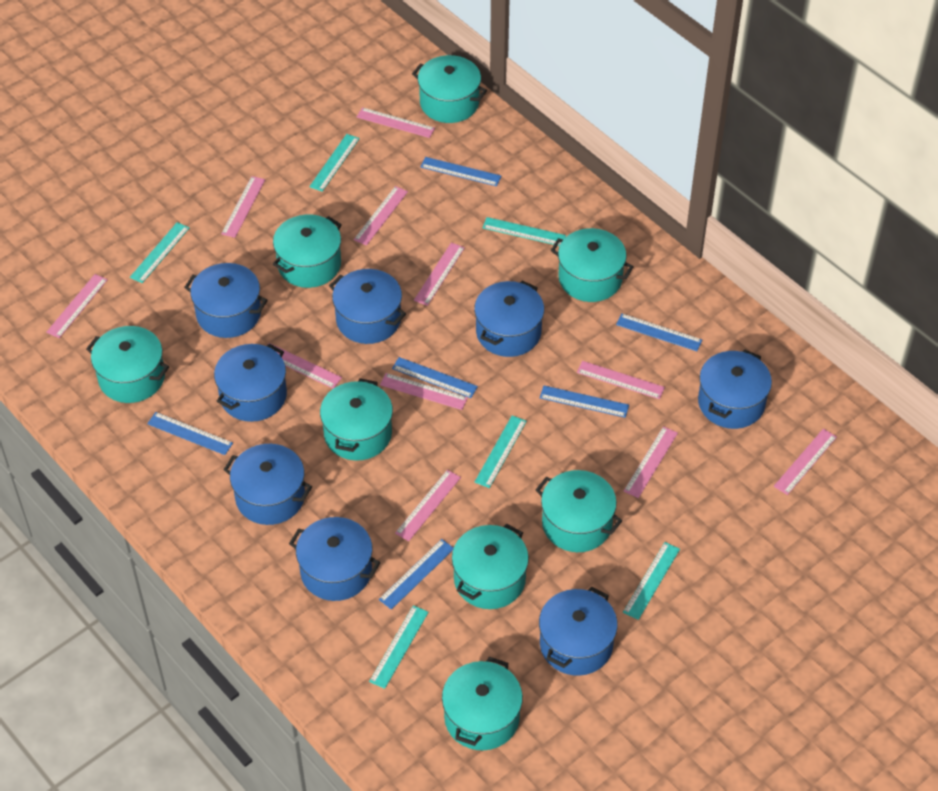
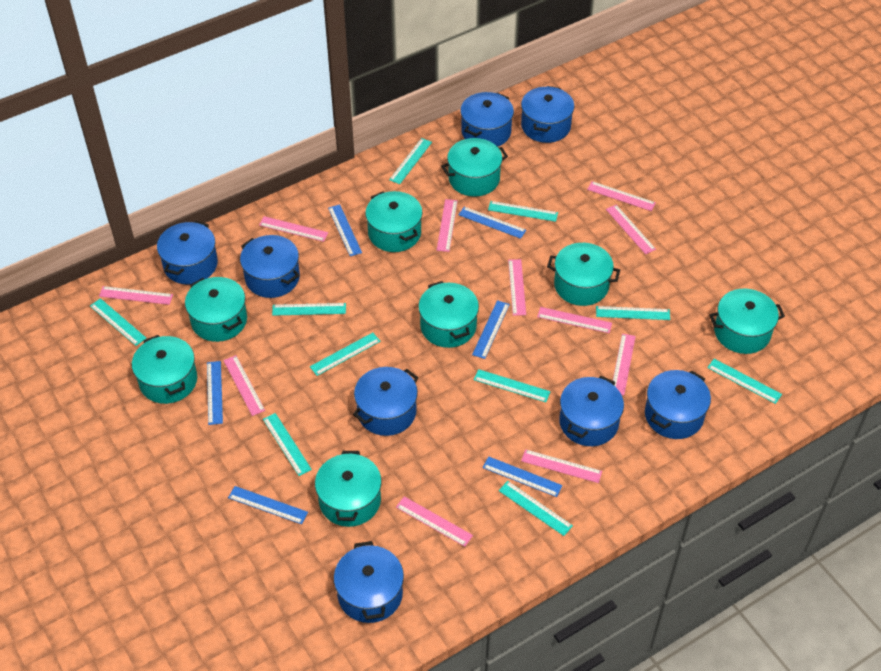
turquoise ruler: [130,222,189,283] [309,134,360,192] [369,605,429,689] [475,415,527,488] [483,217,566,246] [623,542,680,620] = 6 -> [90,298,146,346] [263,413,312,476] [272,303,346,316] [310,333,380,376] [389,138,432,184] [474,369,550,402] [488,201,558,222] [499,481,573,536] [596,306,670,320] [707,359,782,404] = 10

